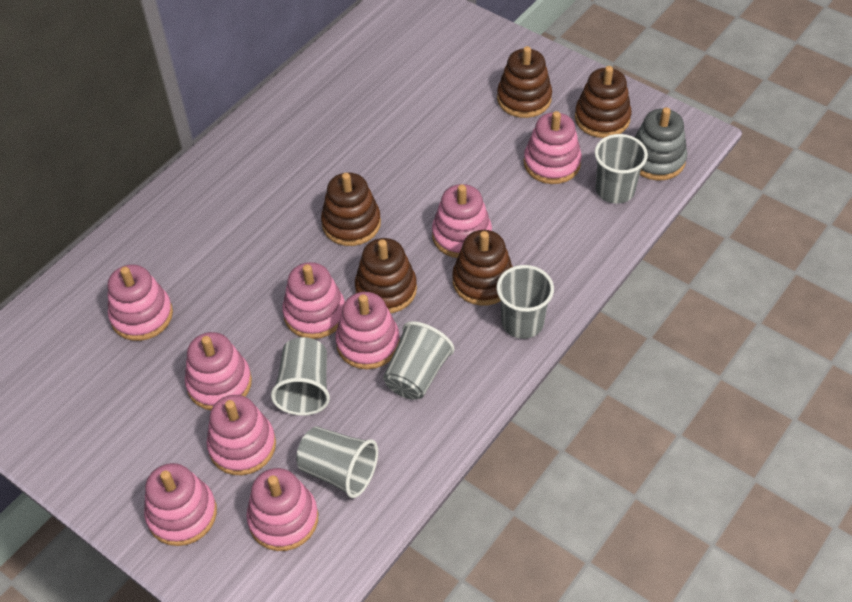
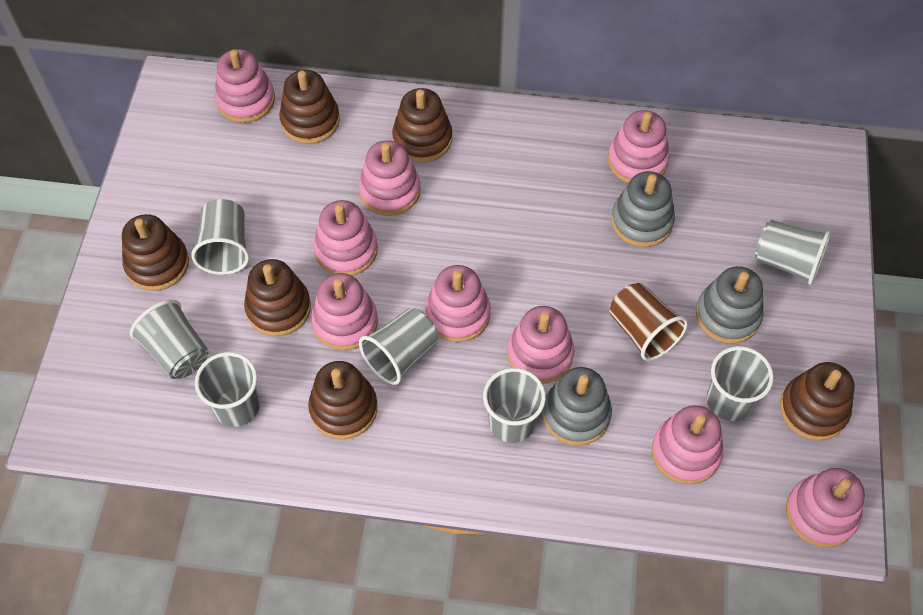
brown cup: none = 0 -> [610,283,688,361] = 1
brown stacking toy: [321,172,381,246] [355,238,417,313] [452,230,513,306] [497,46,552,118] [575,66,631,138] = 5 -> [122,214,189,291] [244,259,311,336] [279,70,340,144] [308,361,378,439] [392,88,452,163] [780,362,855,441] = 6
grey cup: [271,337,330,416] [296,426,378,498] [383,321,455,400] [496,265,554,339] [594,134,648,204] = 5 -> [130,299,209,379] [191,199,249,275] [195,352,260,427] [359,308,438,385] [483,368,546,443] [707,346,774,421] [755,220,831,285] = 7
grey stacking toy: [635,107,687,181] = 1 -> [543,367,612,446] [611,171,675,247] [696,266,764,344] = 3

